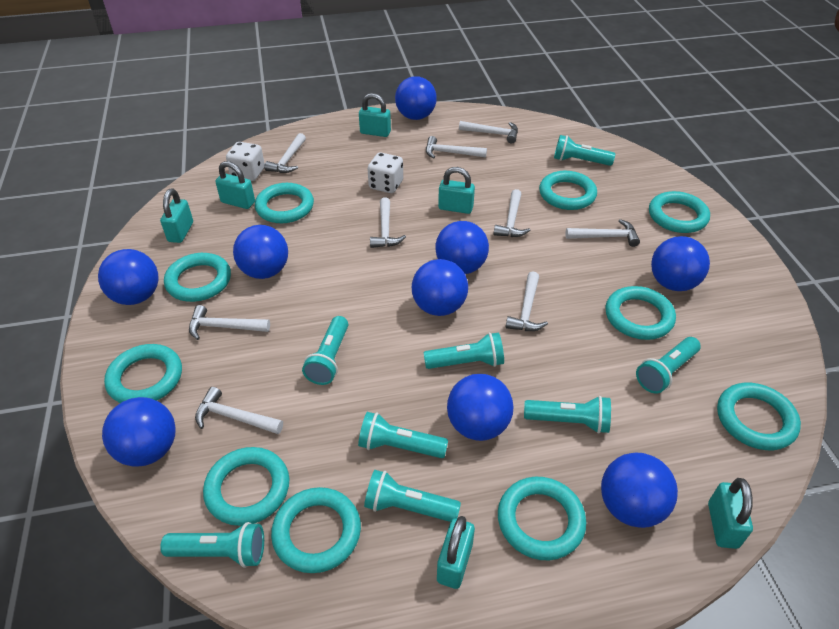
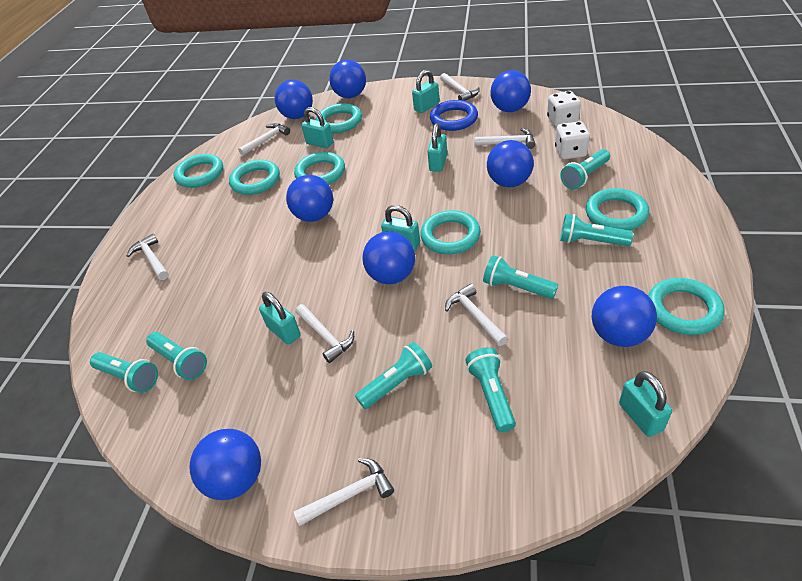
blue ball: [98,249,159,305] [102,397,176,467] [233,225,288,279] [395,76,437,120] [412,259,468,316] [435,221,489,274] [447,374,514,441] [601,453,678,528] [651,236,710,291] = 9 -> [189,429,261,500] [274,80,313,119] [286,175,333,222] [329,60,366,98] [362,231,415,284] [487,140,534,187] [490,70,531,112] [592,286,657,347] = 8
blue ring: none = 0 -> [430,100,478,131] = 1
turquoise flashlight: [160,522,264,568] [302,316,348,385] [358,412,448,458] [364,470,461,522] [423,332,504,369] [524,396,611,434] [554,135,615,166] [636,337,701,394] = 8 -> [90,352,158,393] [146,332,207,380] [355,342,432,409] [465,347,516,432] [483,255,558,299] [560,149,610,190] [560,214,633,246] = 7
turquoise ring: [104,344,182,403] [164,253,231,302] [203,447,289,526] [255,183,314,223] [271,487,361,573] [498,477,586,560] [539,171,597,210] [605,286,676,340] [649,191,710,233] [717,383,801,450] = 10 -> [173,154,223,188] [229,160,280,195] [294,152,345,185] [316,103,362,133] [420,210,481,254] [586,188,649,230] [648,278,724,335] = 7
white hammer: [189,305,270,340] [195,387,283,434] [264,133,306,173] [370,197,406,248] [426,136,487,158] [459,121,518,143] [494,189,531,237] [506,271,548,331] [565,219,640,247] = 9 -> [127,234,169,280] [238,123,290,156] [294,458,394,526] [295,304,354,363] [440,73,480,101] [445,284,508,346] [474,128,535,149] = 7

